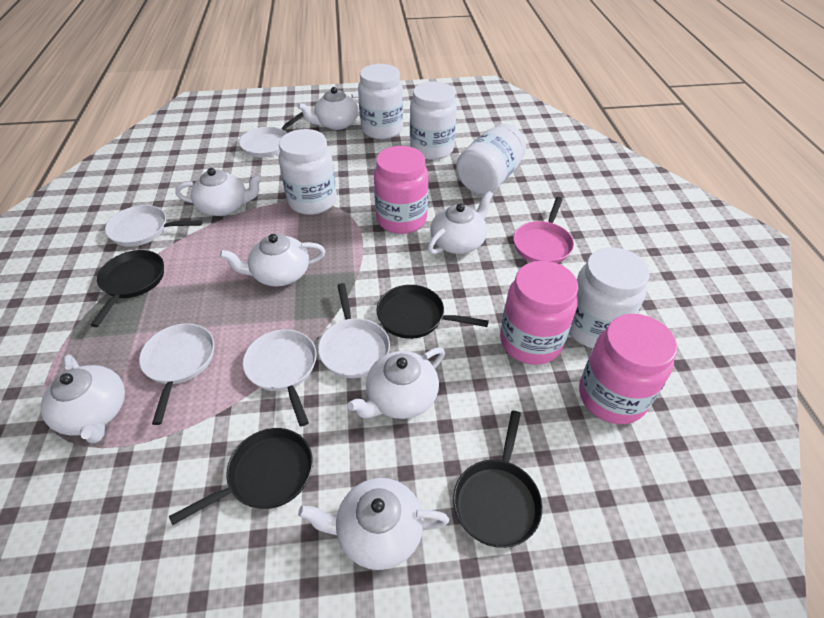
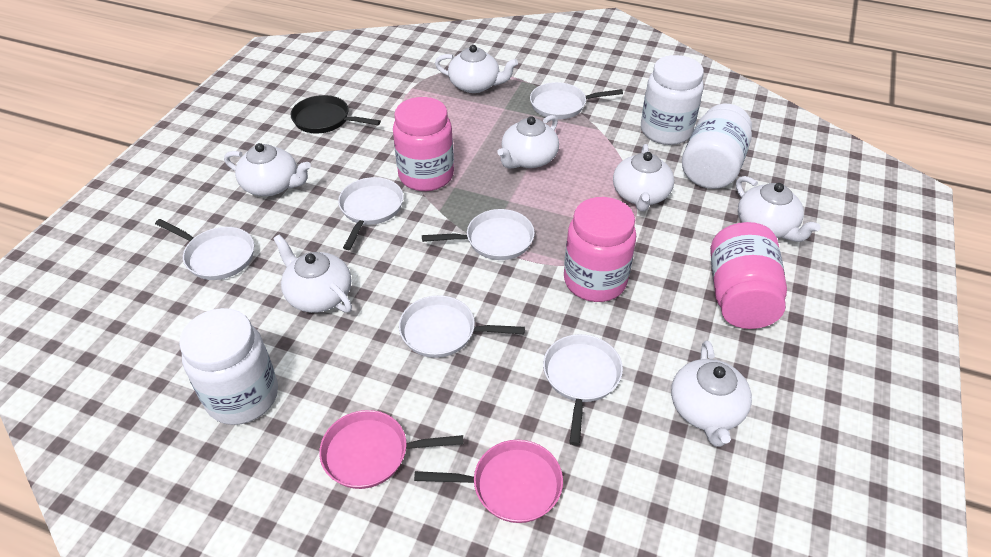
black pan: [90,250,164,327] [169,428,313,525] [376,285,489,339] [453,411,543,548] = 4 -> [291,95,381,134] = 1
pink pan: [513,197,574,263] = 1 -> [319,410,464,489] [414,440,563,523] = 2
white jar: [278,129,337,215] [358,64,403,139] [410,81,457,160] [456,124,526,194] [569,247,650,348] = 5 -> [179,308,278,425] [641,55,704,145] [682,104,752,189] = 3
white pan: [105,205,203,247] [139,324,214,425] [239,112,303,158] [243,329,317,427] [318,283,390,378] = 5 -> [155,219,254,280] [338,177,403,250] [399,295,525,358] [422,209,535,260] [530,82,623,119] [543,334,623,446] = 6

